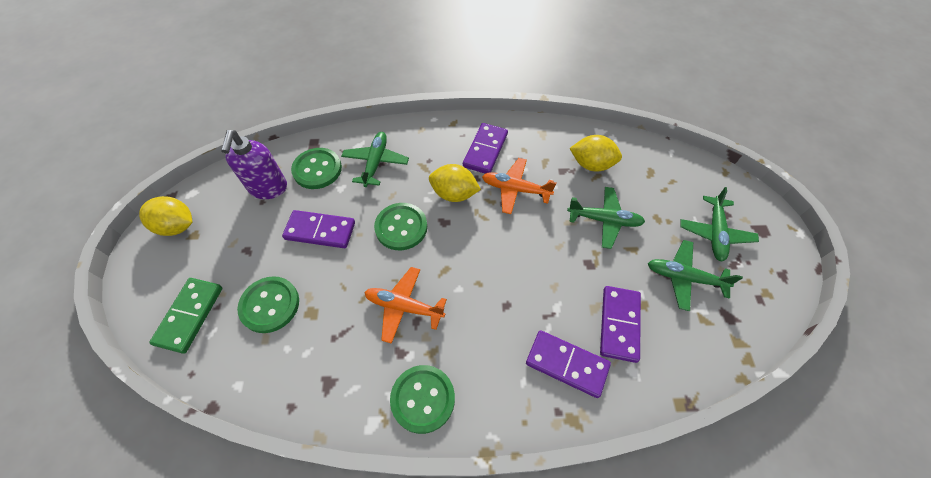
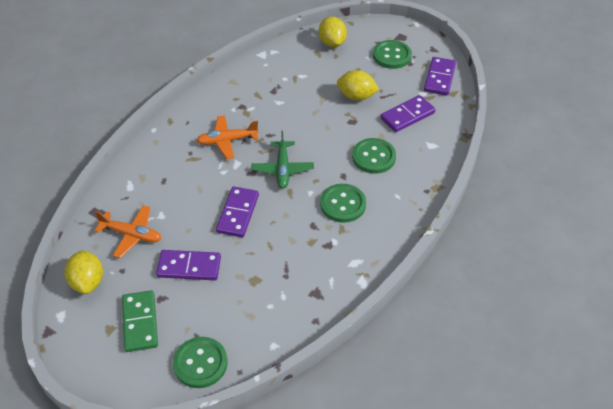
green plane: [341,132,409,187] [567,187,645,249] [648,240,743,311] [680,187,759,262] = 4 -> [252,131,314,189] = 1
purple soap dispenser: [221,130,287,199] = 1 -> none = 0

